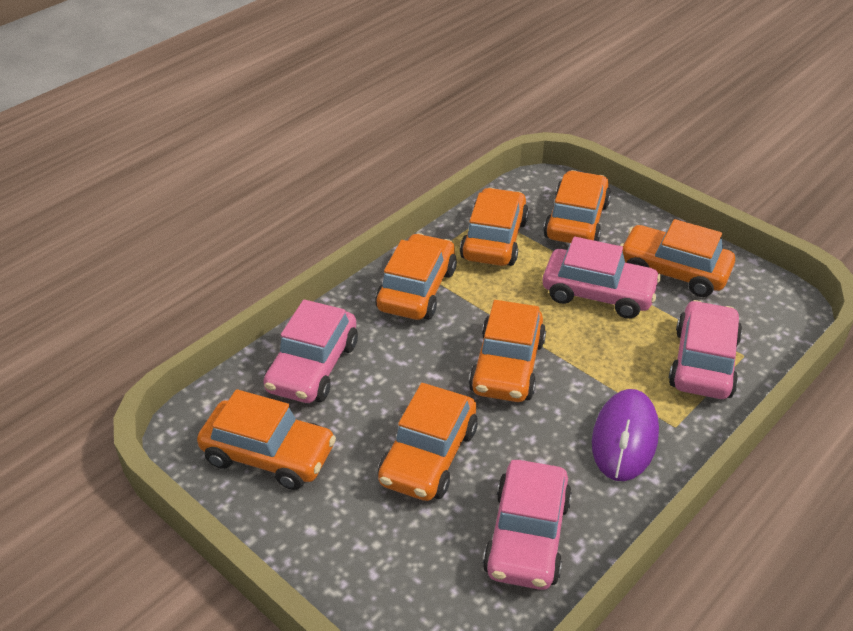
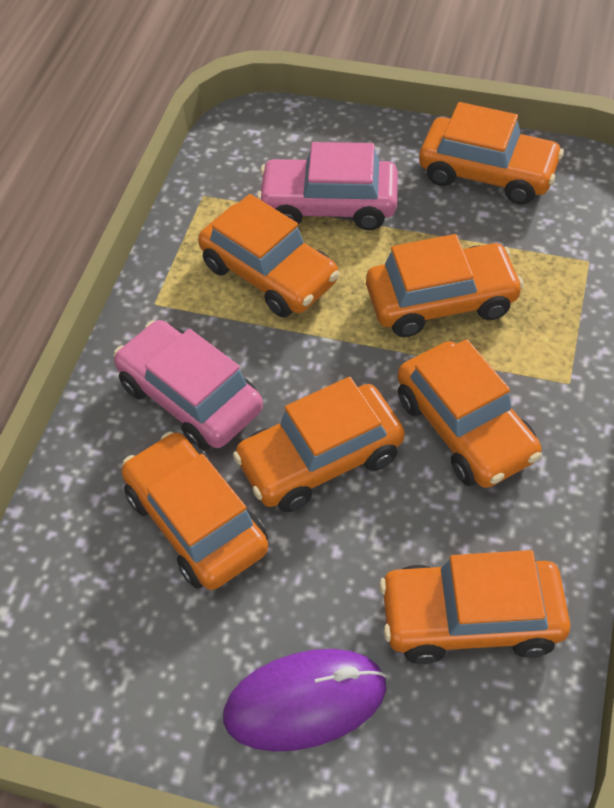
pink car: [263,300,358,403] [483,460,572,590] [543,237,661,319] [668,300,742,399] = 4 -> [114,320,263,451] [257,142,398,230] = 2

